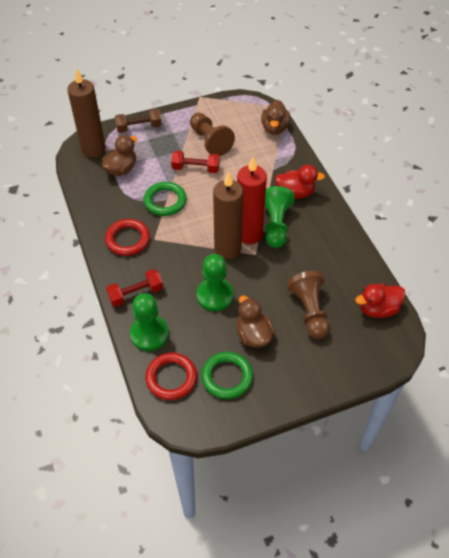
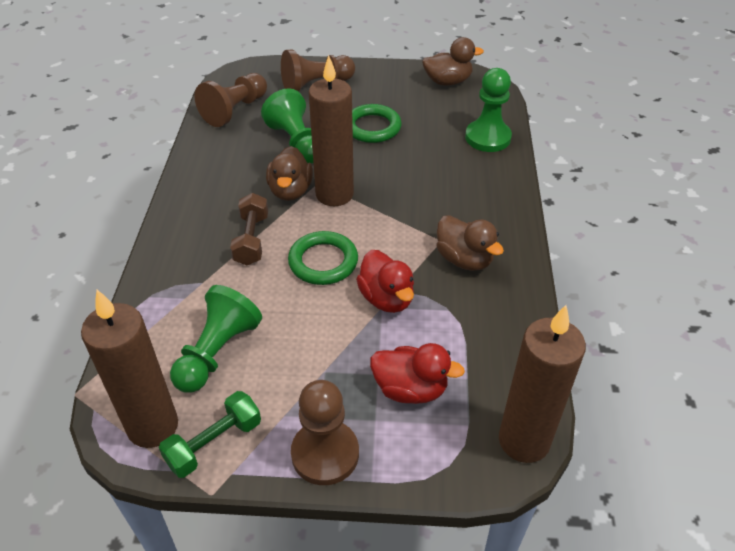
brown candle: [67,68,106,157] [213,171,243,259] = 2 -> [81,290,178,448] [309,55,354,206] [499,305,586,463] = 3
brown pawn: [190,113,235,156] [287,271,330,339] = 2 -> [194,73,267,127] [281,50,355,92] [291,380,359,485] = 3
green dumbbell: none = 0 -> [159,391,261,478] = 1
red candle: [237,157,267,244] = 1 -> none = 0
red dumbbell: [106,269,163,307] [171,150,220,173] = 2 -> none = 0
red ring: [105,219,150,256] [145,353,197,400] = 2 -> none = 0

